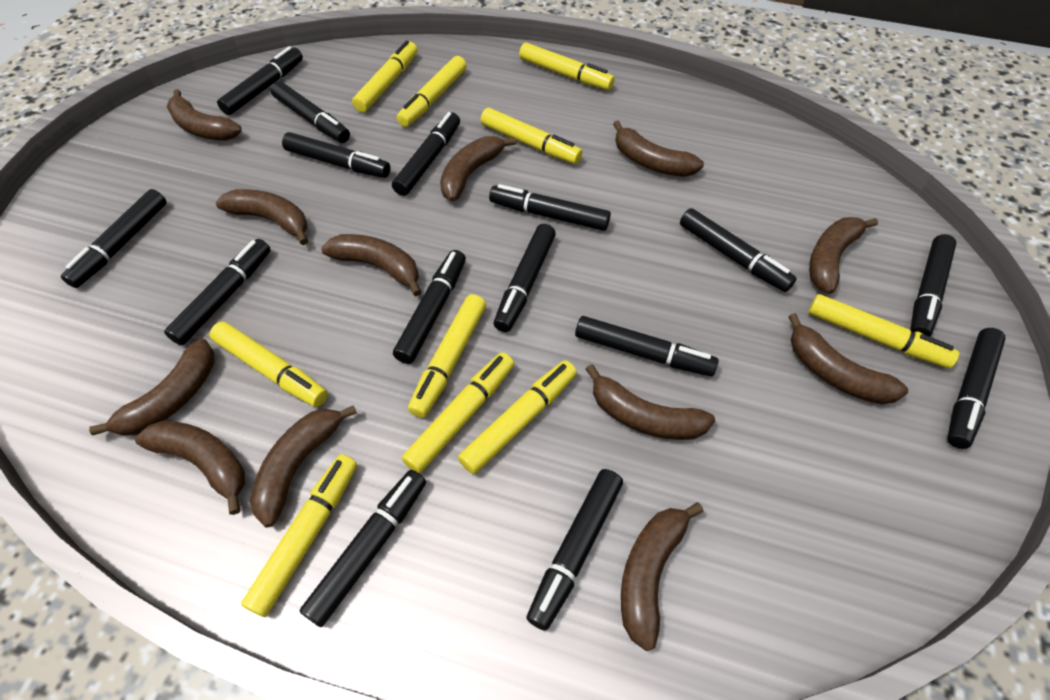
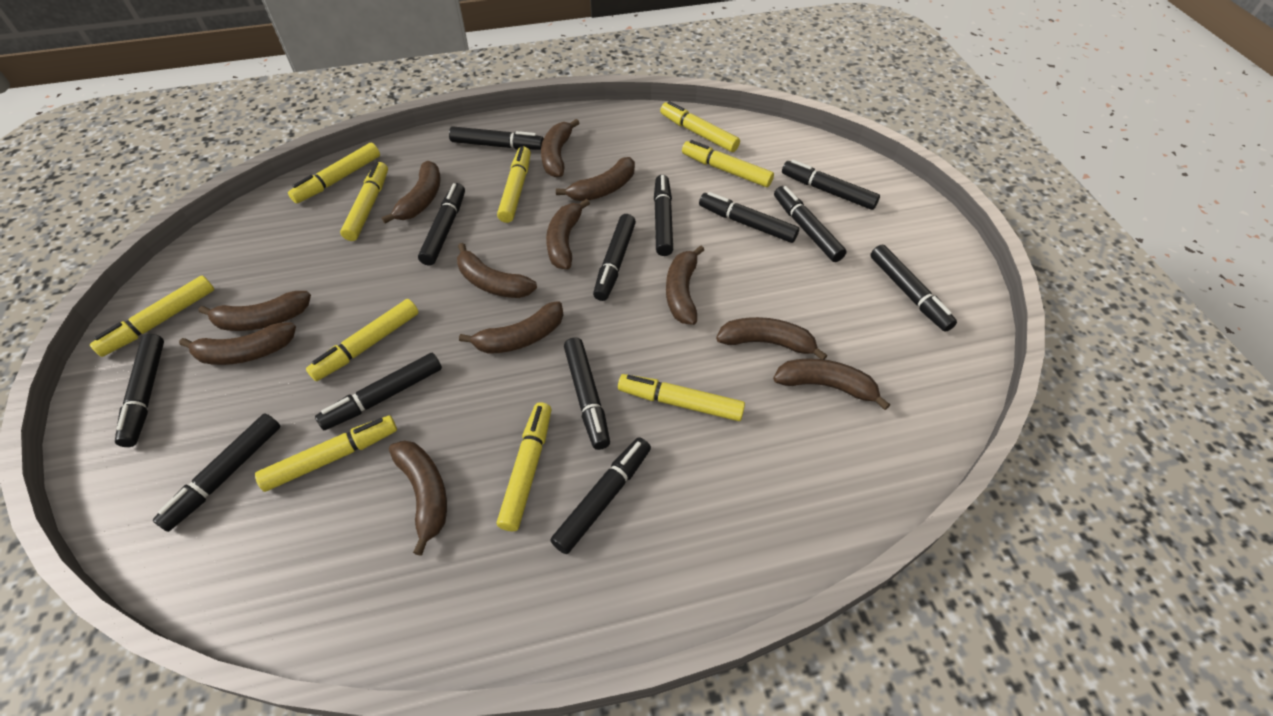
black marker: [61,189,167,288] [164,239,271,345] [217,46,303,115] [271,81,350,143] [282,132,390,178] [300,470,426,627] [392,112,460,196] [393,250,466,364] [489,184,611,231] [494,224,556,332] [526,469,623,631] [575,316,719,376] [680,208,797,292] [910,234,956,337] [947,328,1006,449] = 15 -> [115,334,164,447] [153,413,280,532] [315,353,442,430] [418,183,465,266] [449,126,543,150] [550,437,651,554] [564,337,610,450] [593,214,636,301] [654,175,673,256] [699,192,799,243] [774,186,847,262] [782,160,880,210] [870,245,957,332] = 13

